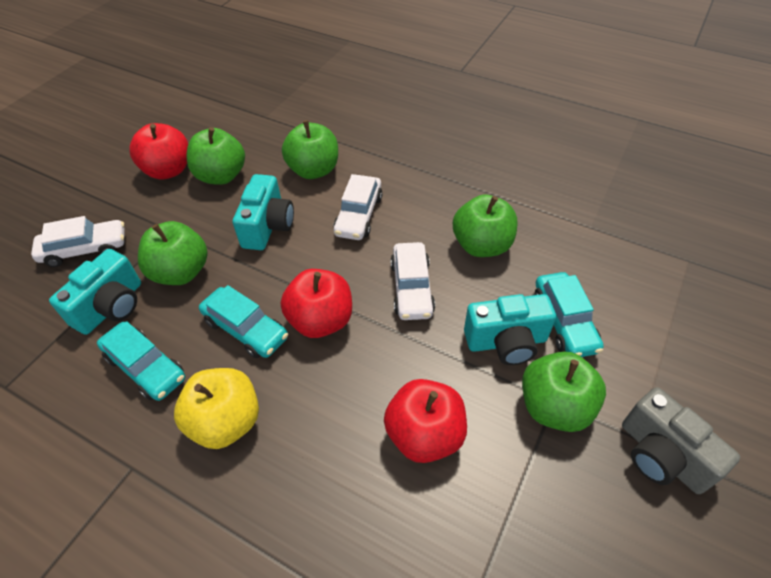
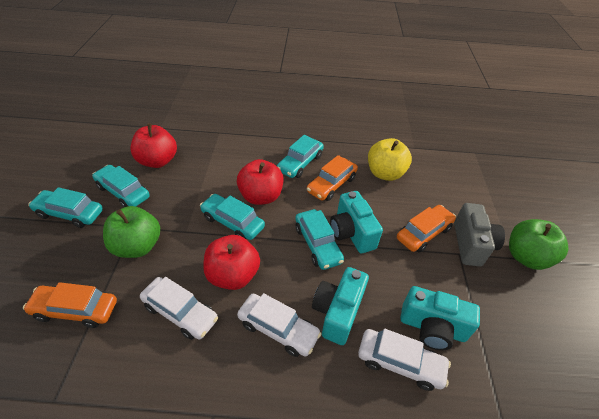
green apple: [138,221,208,285] [187,127,245,185] [282,120,338,179] [453,194,517,257] [522,352,606,432] = 5 -> [103,206,160,258] [509,219,568,270] = 2
orange car: none = 0 -> [23,282,117,328] [307,155,358,201] [397,205,456,252] = 3
turquoise car: [97,321,185,401] [199,285,288,358] [535,272,604,357] = 3 -> [28,187,103,228] [92,165,150,207] [200,194,265,240] [277,135,324,178] [295,209,344,270] = 5

